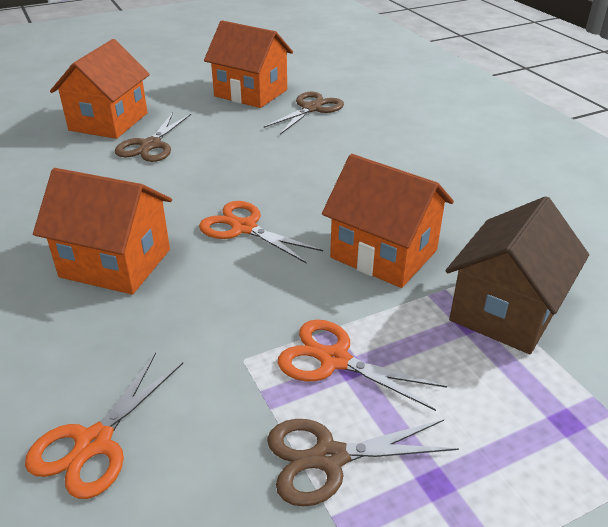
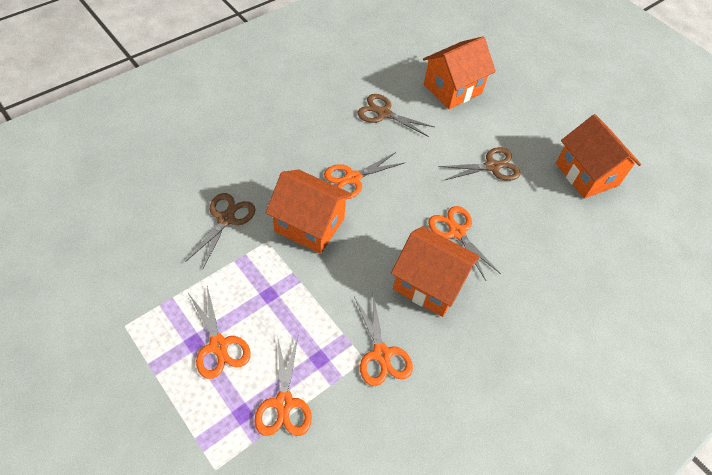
brown house: [446,196,589,354] = 1 -> none = 0
orange scissors: [25,353,183,499] [199,201,323,264] [278,319,447,411] = 3 -> [188,286,251,379] [254,337,312,436] [324,152,404,199] [354,294,413,386] [428,206,501,281] = 5

